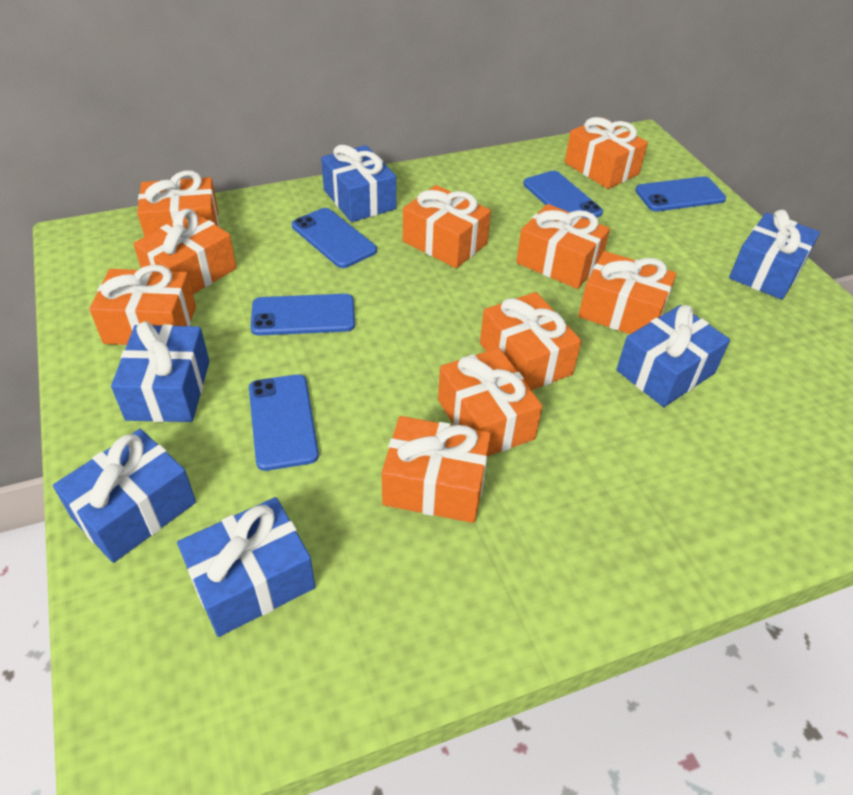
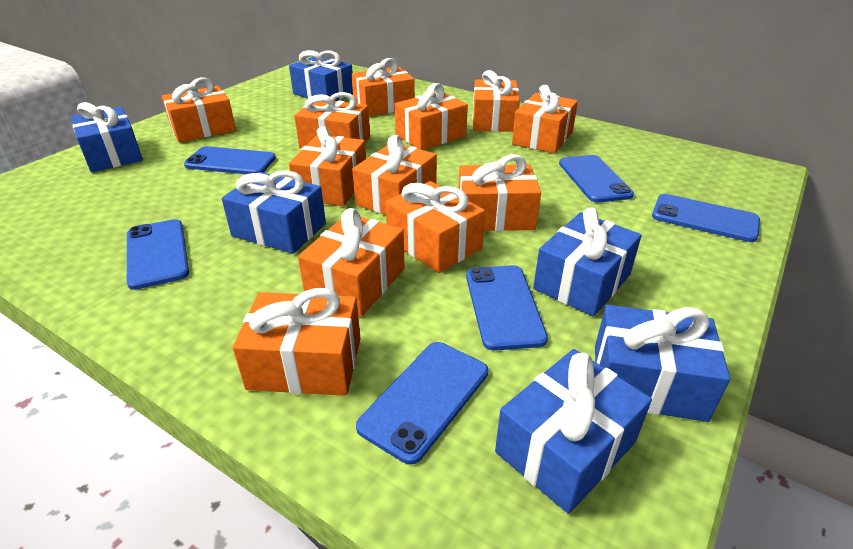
blue phone: [249,374,319,471] [250,294,355,336] [292,208,377,268] [523,171,603,220] [635,176,726,211] = 5 -> [127,219,189,290] [184,146,276,174] [356,342,488,465] [466,265,548,351] [559,155,634,203] [652,194,760,242] = 6
orange gift: [89,265,196,345] [133,209,237,294] [137,171,219,237] [382,416,491,523] [403,185,491,268] [438,348,542,456] [480,292,582,390] [516,204,610,289] [565,117,648,189] [578,251,677,334] = 10 -> [162,78,236,142] [233,288,361,396] [289,126,366,206] [294,92,370,148] [298,208,405,317] [351,58,415,116] [352,135,437,215] [385,181,485,273] [394,83,468,150] [459,154,541,231] [472,70,520,132] [512,85,578,154] = 12

